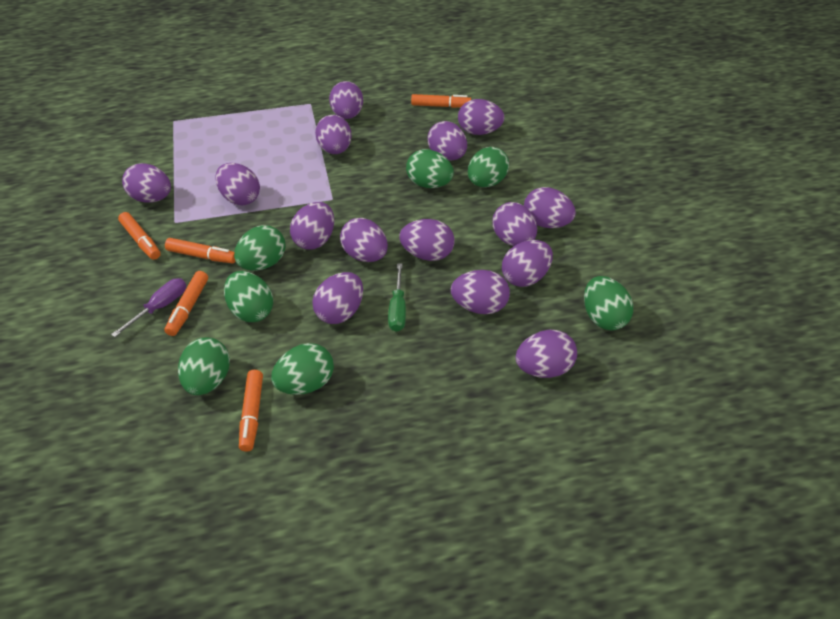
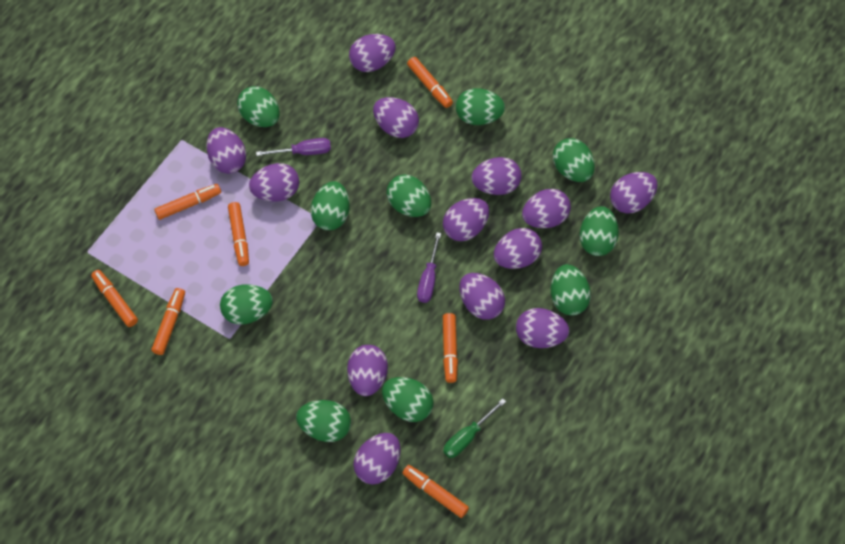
green egg: [178,338,230,395] [224,271,273,322] [234,225,285,271] [271,343,334,395] [406,149,454,188] [468,147,509,187] [584,276,633,330] = 7 -> [220,284,273,325] [237,86,280,127] [296,400,351,442] [311,181,350,230] [382,377,434,422] [387,174,431,217] [456,88,505,125] [551,264,591,316] [553,138,595,182] [579,206,619,256] = 10
orange marker: [118,212,161,260] [164,271,208,336] [165,238,236,263] [239,370,263,451] [411,94,471,108] = 5 -> [91,270,138,327] [152,288,185,355] [154,184,221,220] [228,202,249,266] [402,465,469,518] [407,57,453,108] [443,313,458,383] = 7
purple egg: [122,163,171,203] [215,163,260,206] [290,202,334,250] [312,272,363,324] [315,115,352,154] [329,81,363,119] [340,218,388,262] [399,219,454,261] [428,121,467,160] [451,270,510,314] [458,99,504,135] [492,202,537,246] [502,240,553,287] [515,330,577,378] [524,187,576,228] = 15 -> [207,127,246,174] [249,163,299,201] [347,345,388,396] [349,34,396,72] [353,433,401,485] [373,97,419,138] [443,198,489,241] [459,273,505,320] [471,157,522,195] [494,228,542,269] [516,308,569,348] [522,189,571,228] [610,172,658,213] = 13
purple screwdriver: [111,278,186,337] = 1 -> [256,138,331,156] [417,233,441,303] = 2

